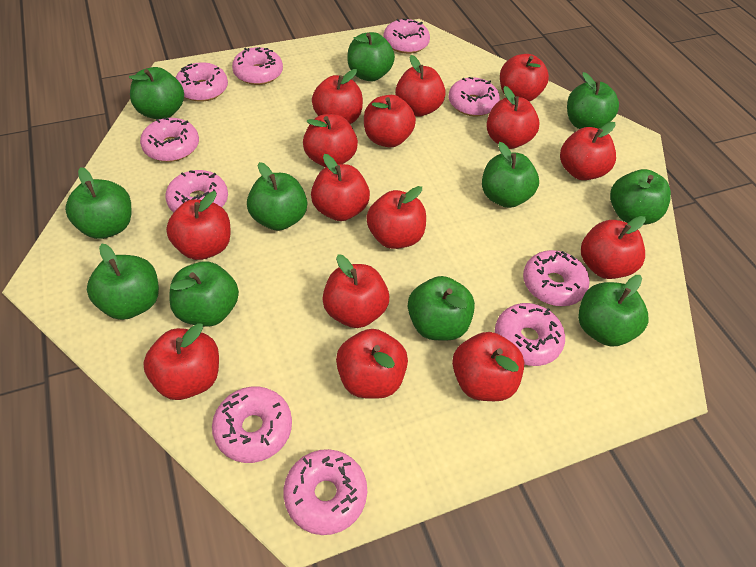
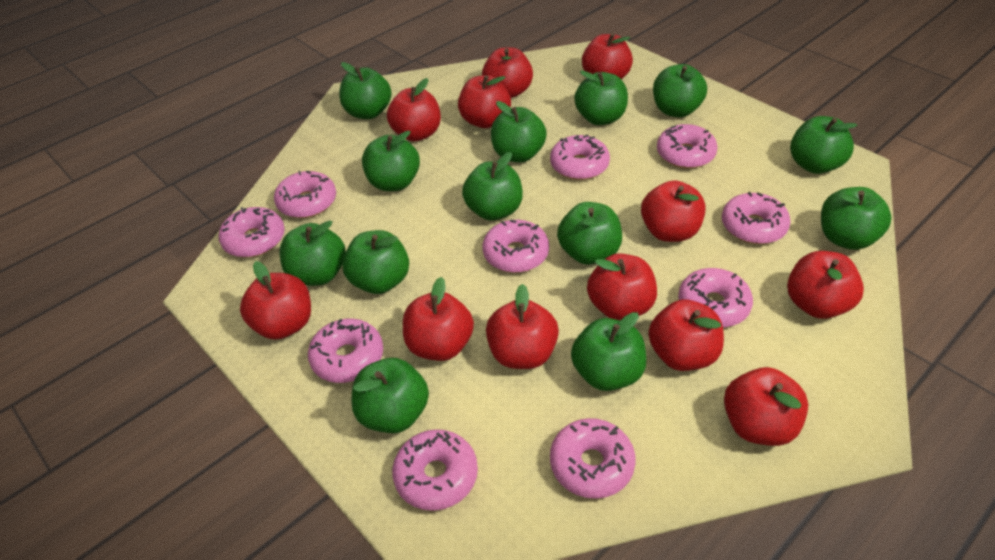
green apple: [65,167,131,239] [87,244,159,320] [129,67,184,119] [169,262,239,327] [247,162,307,231] [347,32,395,81] [408,276,475,341] [482,142,539,208] [567,72,619,129] [578,275,648,347] [610,169,671,225] = 11 -> [279,220,346,286] [339,62,391,119] [342,230,409,294] [352,358,429,433] [362,131,420,191] [462,152,523,221] [491,101,547,163] [557,202,622,264] [571,312,646,391] [574,71,628,125] [653,64,707,117] [790,116,857,174] [821,187,891,250] = 13
red apple: [143,323,219,400] [166,191,231,260] [303,114,358,167] [311,154,370,221] [312,69,363,124] [322,254,389,328] [336,329,408,399] [364,95,416,147] [367,186,426,249] [395,55,446,116] [452,332,524,401] [486,86,539,149] [500,54,549,102] [560,122,616,180] [581,216,646,279] = 15 -> [240,261,311,340] [387,78,441,142] [403,277,474,361] [458,75,511,128] [482,47,533,98] [486,284,559,369] [582,34,633,79] [587,253,657,320] [641,180,705,242] [648,300,724,371] [724,367,808,446] [787,251,864,319] = 12

